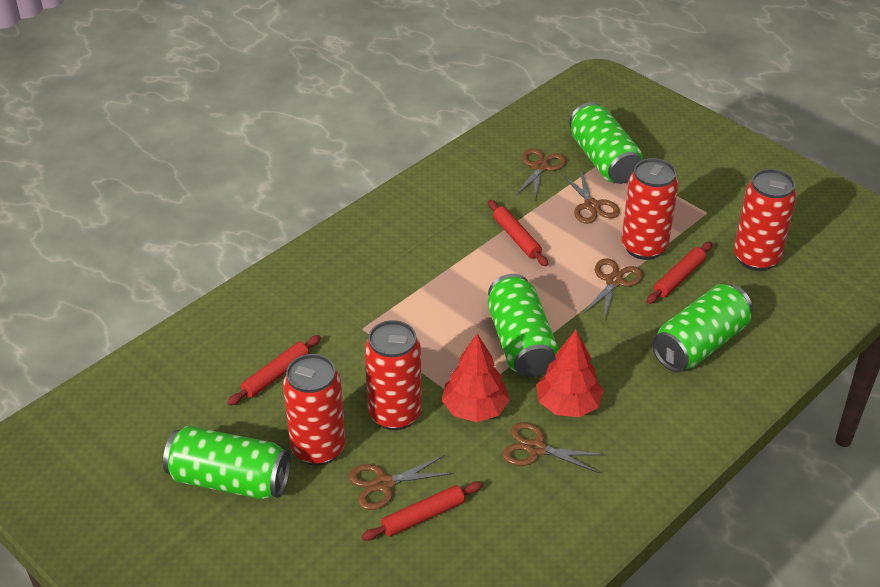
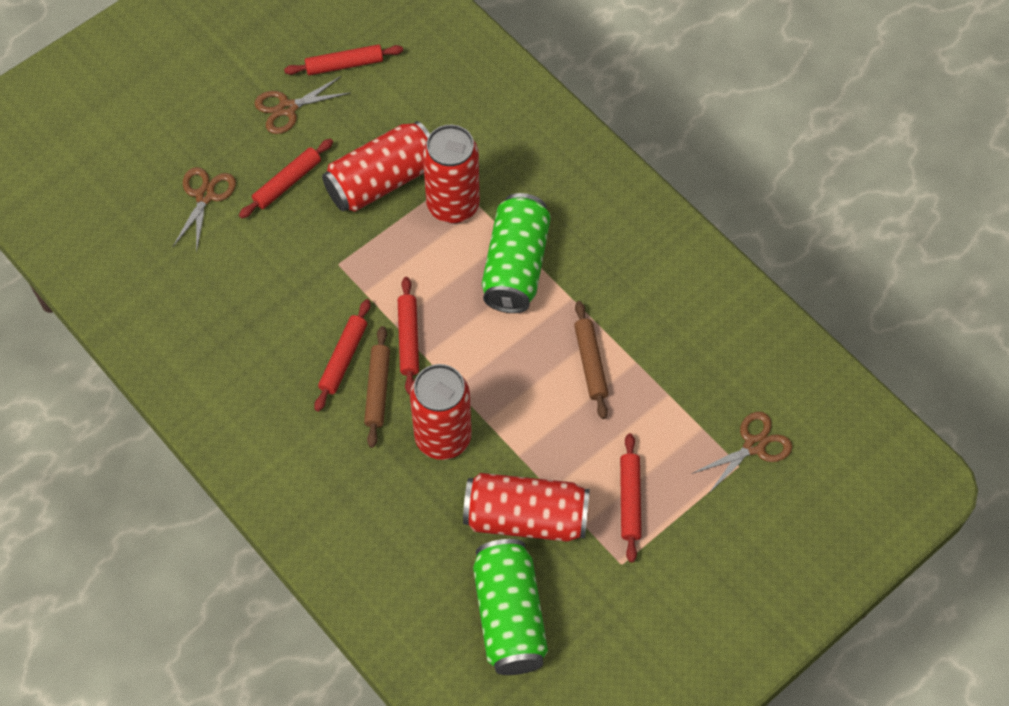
brown rolling pin: none = 0 -> [364,326,390,448] [574,301,608,419] = 2
brown scissors: [349,455,453,510] [502,422,605,473] [515,148,566,199] [562,171,620,224] [583,258,643,321] = 5 -> [173,167,236,253] [255,76,350,134] [692,412,792,493] = 3
green can: [163,426,291,499] [488,274,558,377] [569,102,643,184] [652,284,753,372] = 4 -> [473,539,548,675] [482,193,551,313] = 2
red rolling pin: [227,335,321,406] [362,481,483,541] [488,200,548,266] [646,242,712,304] = 4 -> [239,139,333,218] [284,44,403,75] [314,299,371,412] [398,277,419,395] [620,433,641,562] = 5
red tree: [442,334,509,422] [536,330,604,417] = 2 -> none = 0

